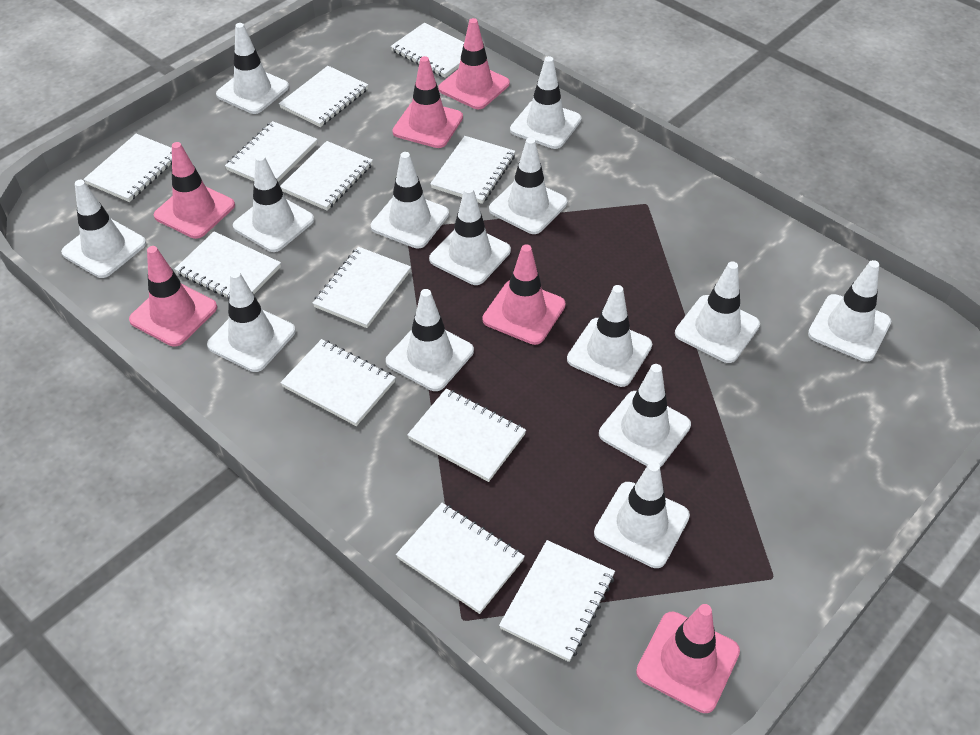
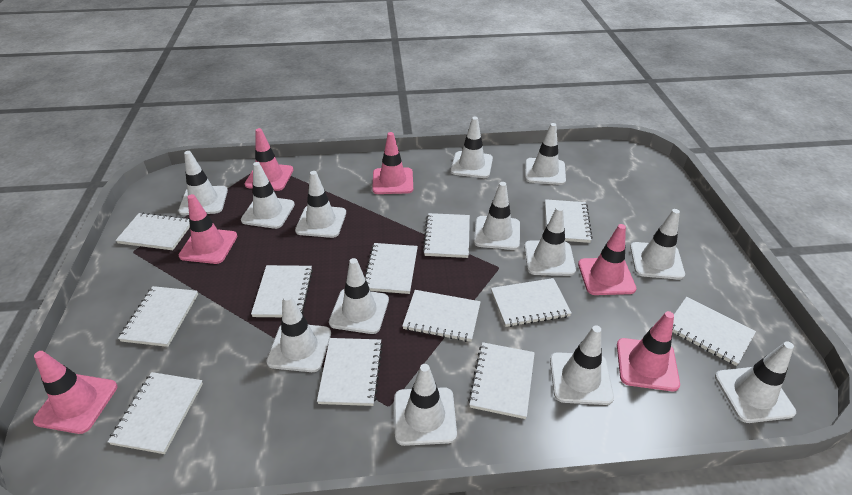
white traffic cone: [61,180,146,278] [207,271,296,372] [216,23,289,114] [233,155,314,252] [371,152,449,249] [386,289,474,391] [429,187,511,285] [489,138,567,234] [510,56,582,149] [567,285,652,387] [594,461,690,568] [599,364,691,467] [675,261,760,363] [808,260,891,362] = 14 -> [178,151,228,215] [241,162,295,229] [266,294,331,372] [295,171,346,238] [329,258,389,334] [394,364,457,446] [451,117,493,178] [474,182,520,250] [524,206,576,276] [525,123,566,185] [550,325,614,405] [630,209,685,280] [715,341,796,423] = 13

